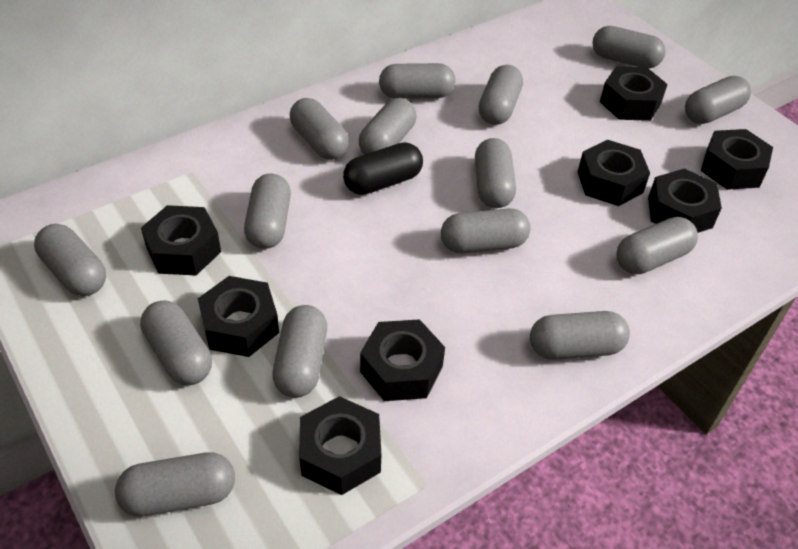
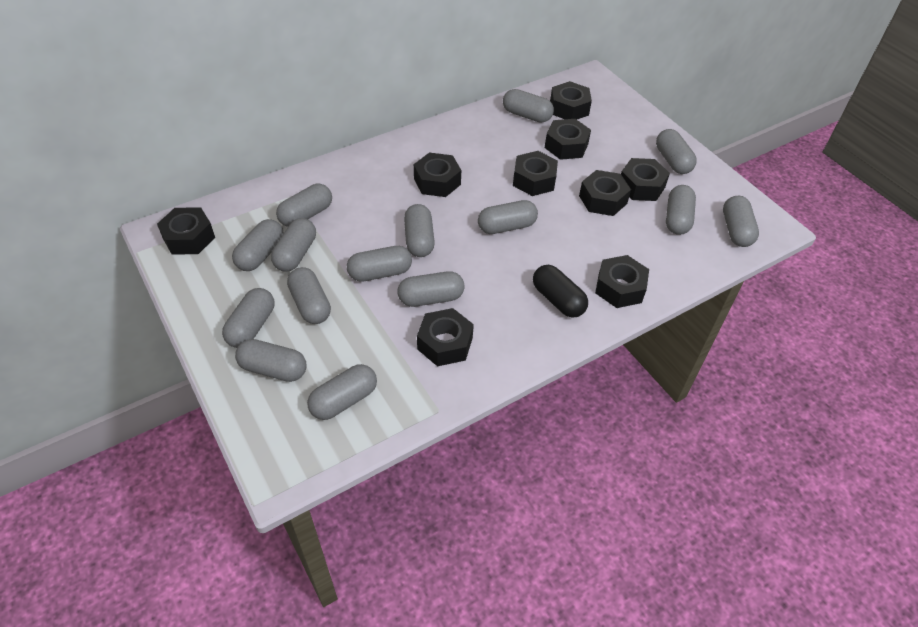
black nut: [141,205,221,275] [198,276,279,357] [299,396,381,495] [360,319,445,401] [578,140,650,206] [600,66,668,121] [648,169,722,233] [701,129,773,190] = 8 -> [157,207,215,255] [414,153,461,197] [417,308,474,367] [513,151,558,196] [545,119,591,160] [550,81,592,120] [579,170,631,216] [595,255,649,308] [621,158,670,201] = 9

